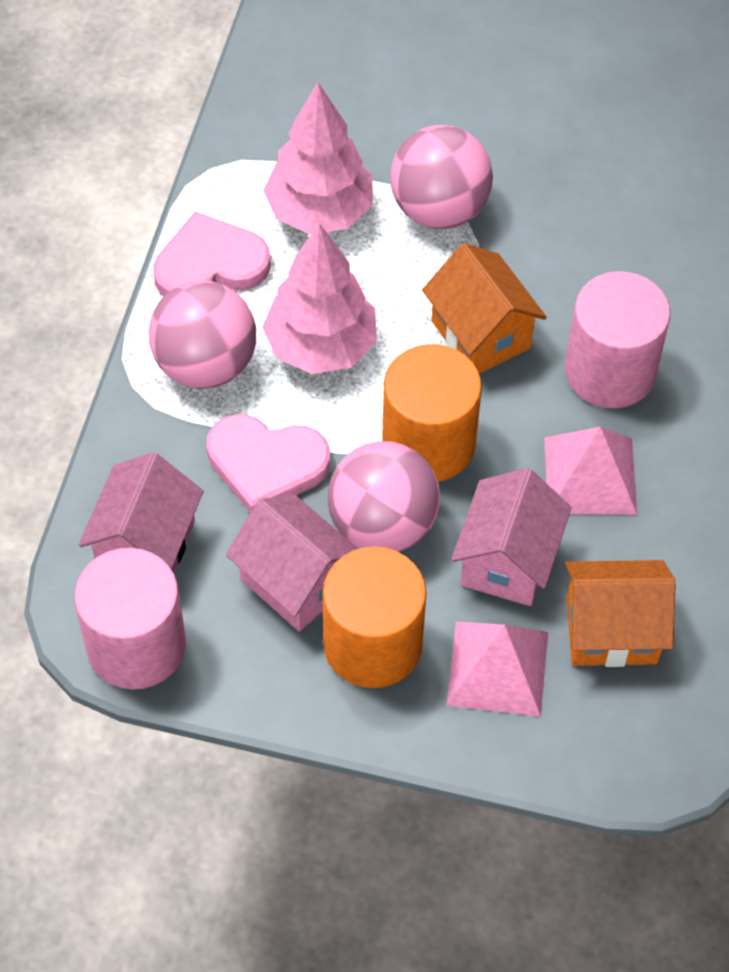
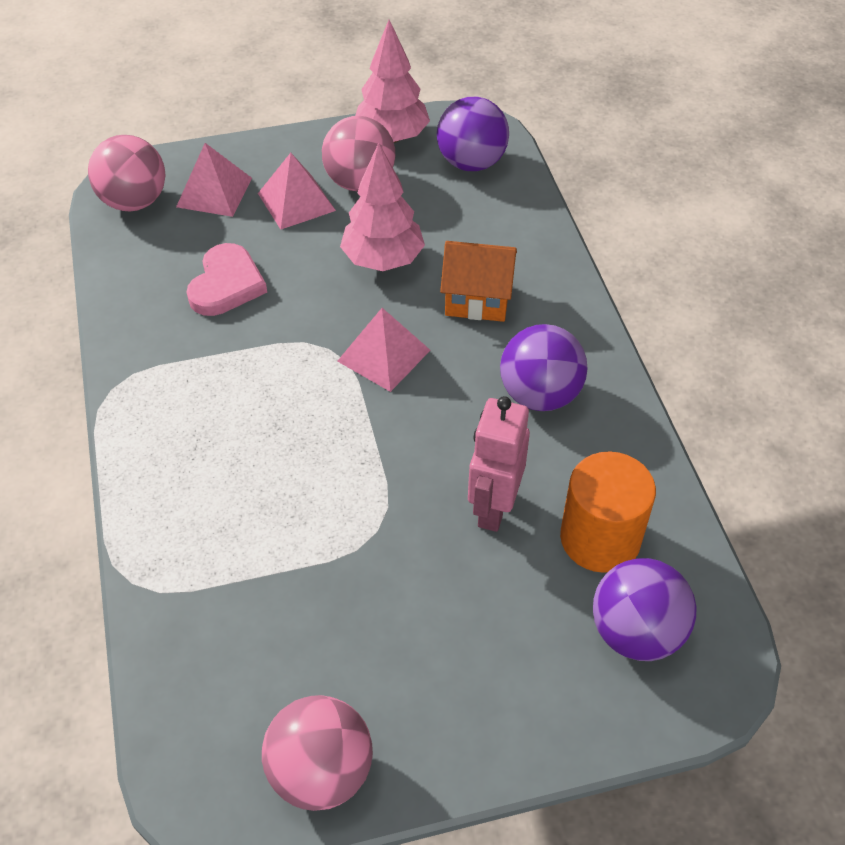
orange cylinder: [322,546,427,688] [382,344,482,482] = 2 -> [560,452,656,573] = 1
orange house: [422,243,547,374] [565,560,676,667] = 2 -> [440,241,517,322] = 1
pink cylinder: [74,548,186,690] [565,271,670,408] = 2 -> none = 0
pink heart: [153,211,271,297] [207,415,330,513] = 2 -> [186,243,267,316] = 1
pink house: [79,452,203,573] [226,495,358,632] [451,468,572,606] = 3 -> none = 0
pink pyramid: [447,622,548,717] [544,427,637,515] = 2 -> [176,143,252,217] [258,153,336,229] [337,308,430,392] = 3
pink robot: none = 0 -> [468,396,530,532] = 1
purple ball: none = 0 -> [437,97,509,171] [500,324,587,411] [593,558,697,661] = 3

